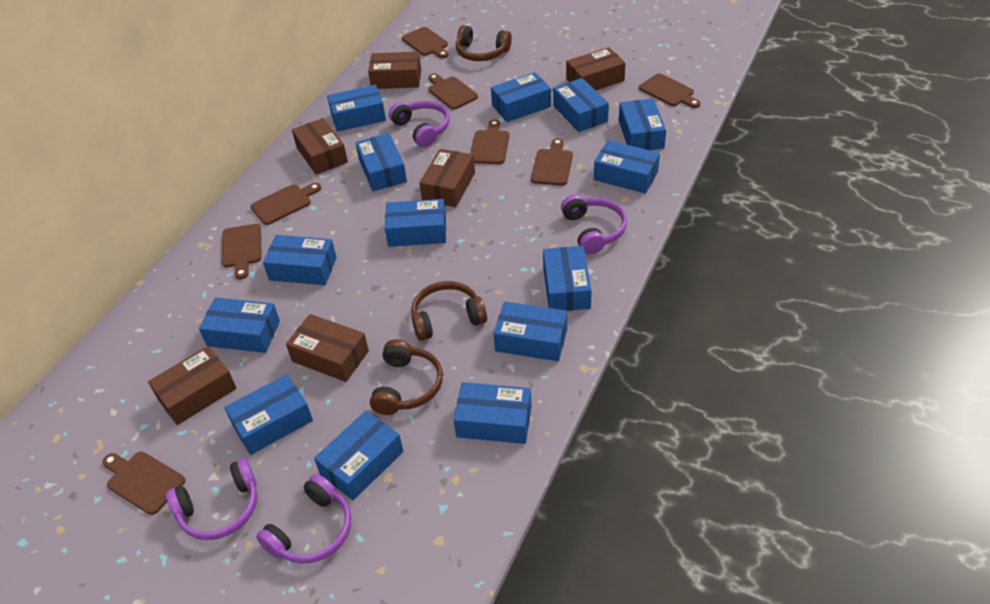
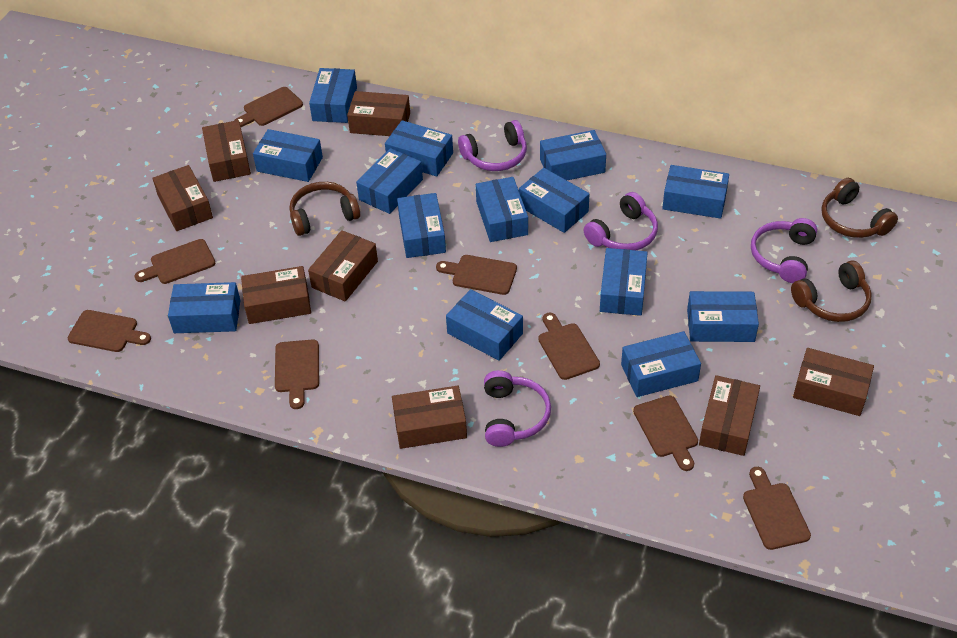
brown box: [148,346,236,425] [286,314,369,382] [292,118,348,175] [368,52,421,89] [419,149,475,207] [566,47,626,90] = 6 -> [153,165,213,231] [202,120,251,182] [241,266,311,324] [308,230,378,302] [347,91,410,136] [392,386,467,449] [699,375,760,456] [793,348,874,416] = 8

